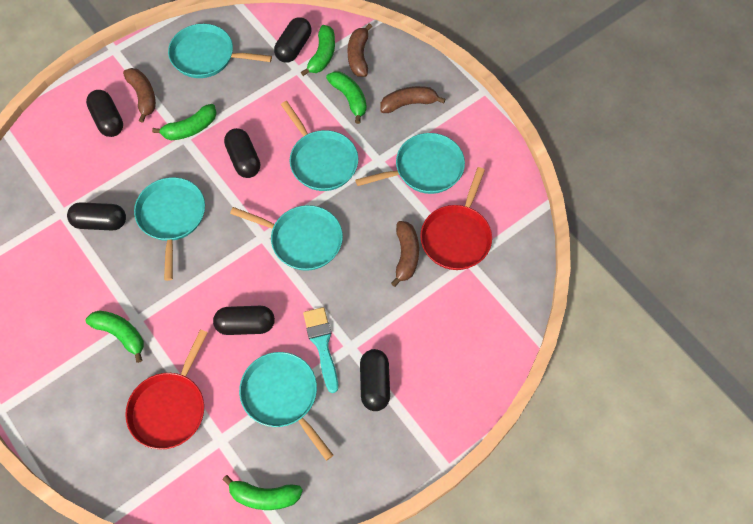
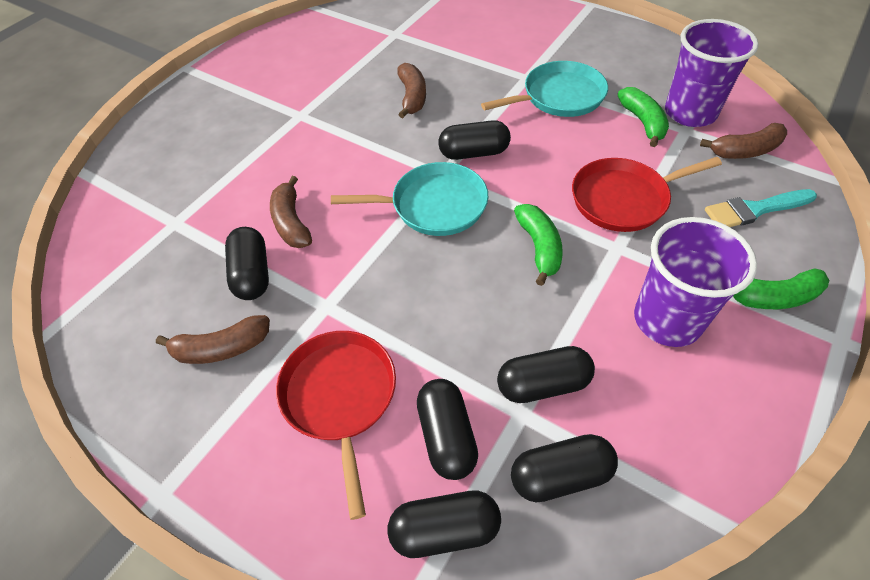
green banana: [86,311,144,363] [152,104,217,140] [223,475,303,510] [301,25,335,76] [326,71,367,124] = 5 -> [514,204,563,286] [617,87,669,147] [733,269,829,309] = 3
purple cup: none = 0 -> [634,217,757,347] [665,19,759,127] = 2
turquoise pan: [134,177,205,281] [168,24,272,78] [230,205,343,271] [239,352,333,461] [281,101,358,191] [355,133,465,194] = 6 -> [331,162,488,236] [481,61,608,117] = 2

